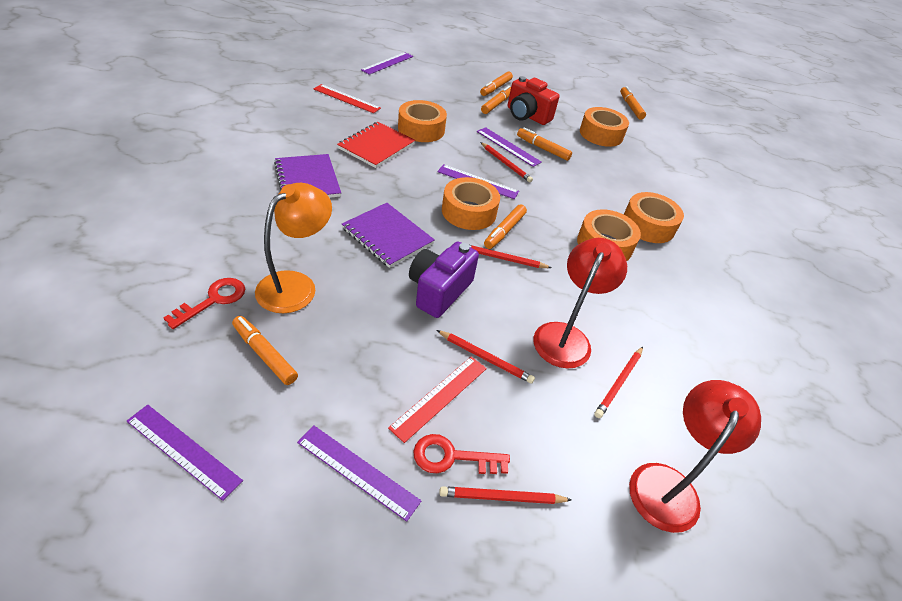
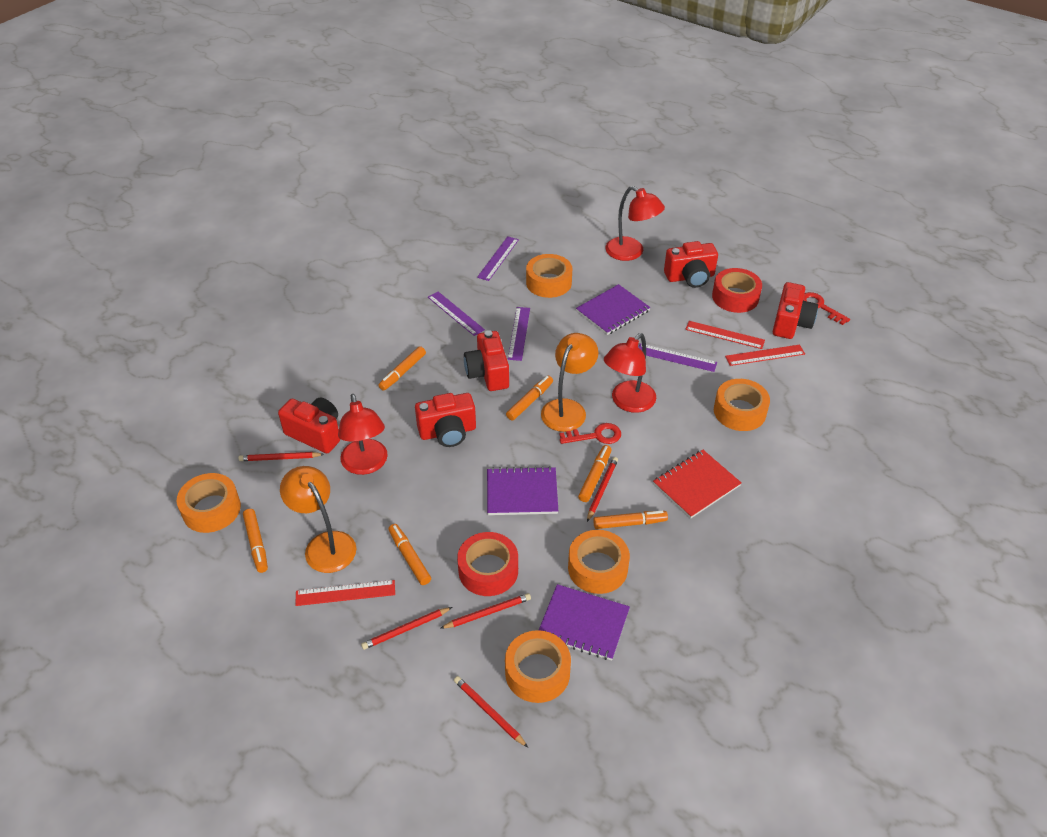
orange lamp: [255,183,332,313] = 1 -> [280,466,357,573] [541,333,598,432] = 2
purple camera: [409,242,479,318] = 1 -> none = 0
purple notebook: [274,154,341,198] [342,203,435,268] = 2 -> [487,466,558,515] [539,584,630,661] [576,284,651,335] = 3
purple ruler: [127,405,243,501] [297,425,421,522] [361,52,413,75] [437,164,519,199] [477,127,542,167] = 5 -> [428,292,485,336] [477,236,519,281] [508,307,530,361] [638,344,717,372] = 4
red camera: [508,76,559,125] = 1 -> [278,398,340,453] [415,393,476,447] [464,330,509,391] [664,241,718,288] [773,282,818,339] = 5
red lamp: [533,238,627,369] [629,380,761,533] = 2 -> [338,394,388,475] [604,333,656,413] [605,186,665,261] = 3
red ruler: [314,84,381,113] [388,356,487,443] = 2 -> [295,580,395,606] [685,321,765,349] [725,345,805,366] = 3
red tape: none = 0 -> [457,532,518,596] [712,268,762,313] = 2

